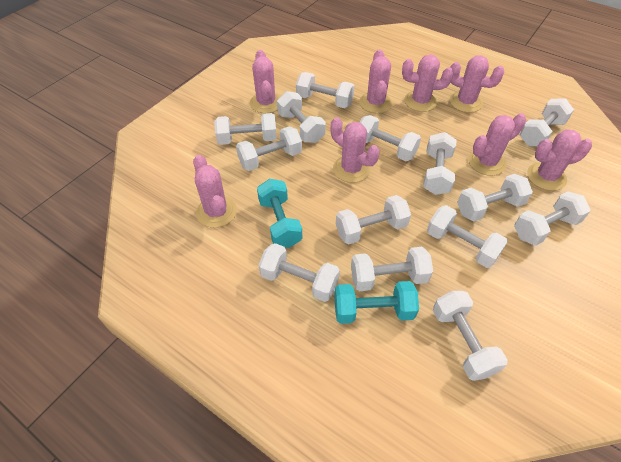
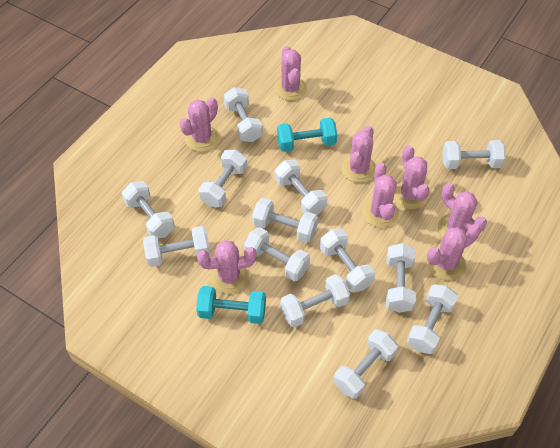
white dumbbell: [214,113,277,145] [236,126,302,171] [259,243,340,302] [277,91,326,143] [296,72,355,108] [336,195,411,245] [351,247,433,291] [360,115,421,161] [423,132,456,195] [427,205,508,268] [433,291,508,381] [457,174,533,221] [514,192,591,246] [520,98,574,147] = 14 -> [122,181,175,239] [143,226,210,267] [199,149,247,207] [224,87,263,142] [244,227,310,281] [252,198,318,243] [275,160,327,215] [280,274,350,327] [320,229,375,293] [334,329,398,399] [386,243,416,313] [407,284,458,354] [442,140,506,169] = 13

